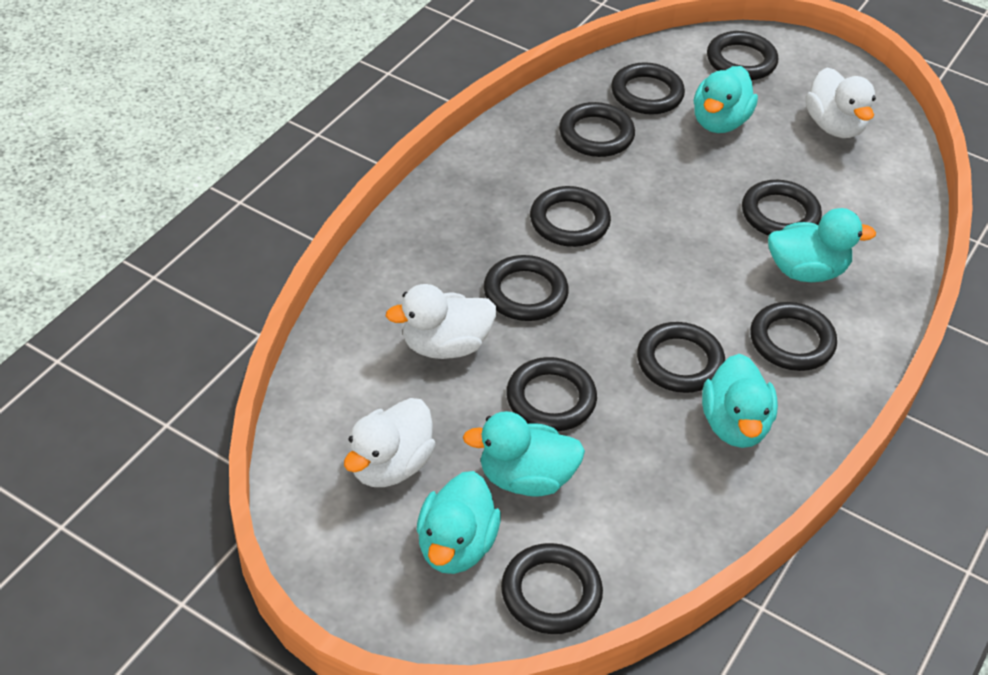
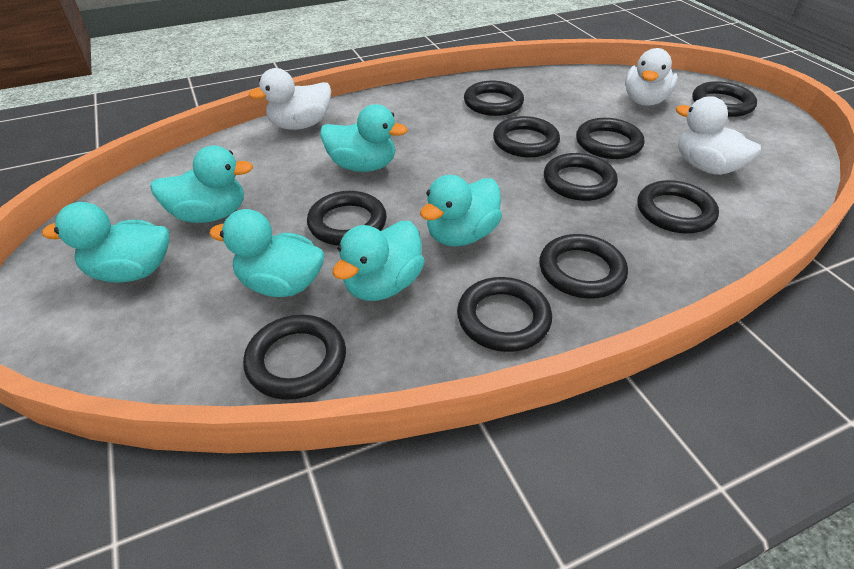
turquoise duck: [417,471,501,574] [463,411,585,496] [694,66,758,133] [702,354,778,448] [768,208,876,282] = 5 -> [42,202,169,282] [150,146,253,223] [209,209,325,297] [320,104,408,172] [332,221,425,301] [420,175,502,247] = 6

